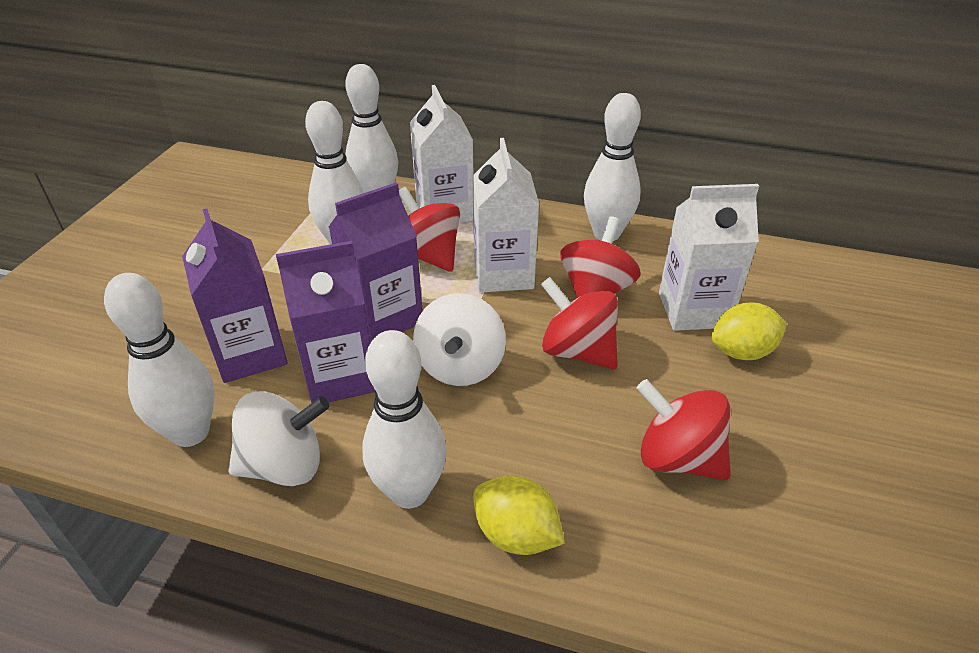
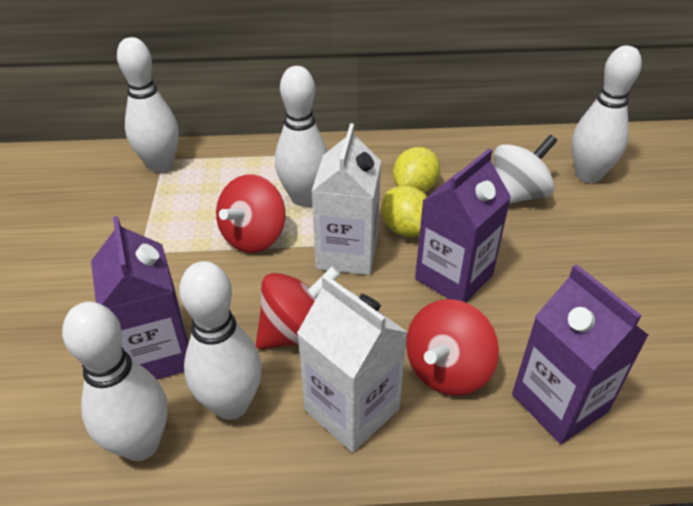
red spinning top: [399,187,460,272] [541,277,618,369] [560,216,641,298] [636,379,731,480] = 4 -> [216,174,285,253] [256,266,340,349] [406,299,499,396] = 3
white carton: [410,85,473,223] [472,138,539,293] [659,184,759,331] = 3 -> [297,274,408,453] [311,123,381,275] = 2
white spinning top: [228,391,330,486] [413,293,506,386] = 2 -> [494,135,557,204] = 1

